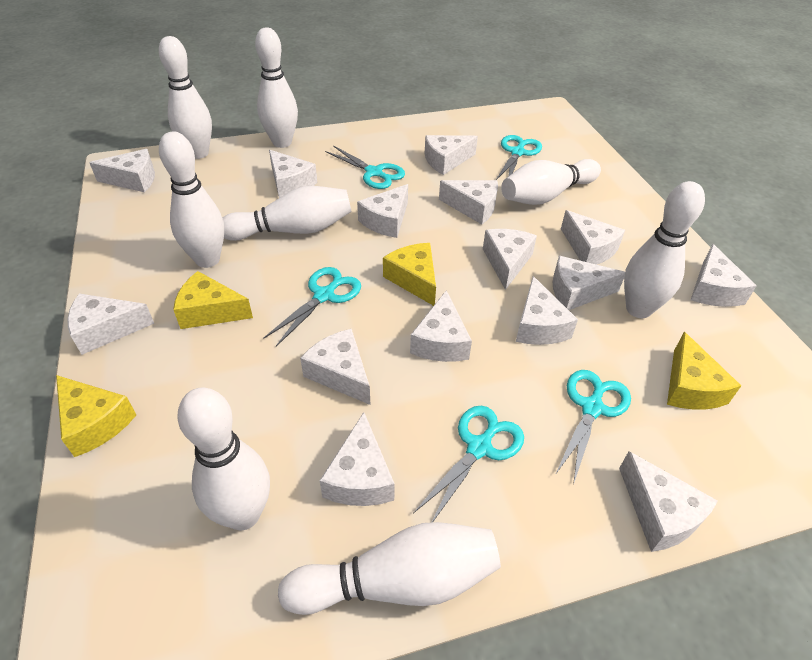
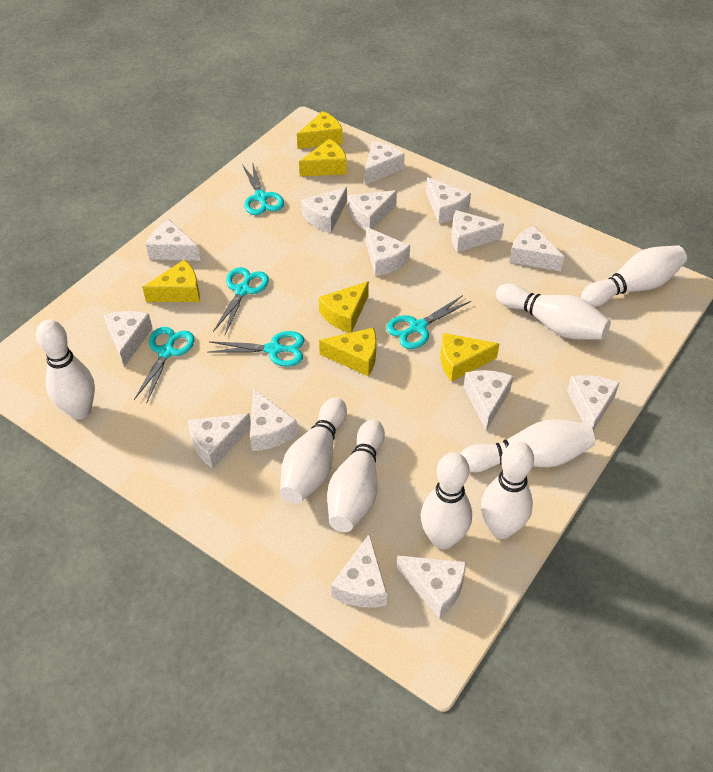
yellow cheese: [56,375,136,457] [173,271,253,329] [383,243,436,306] [667,332,741,410] = 4 -> [142,260,200,302] [297,111,343,149] [299,139,347,176] [318,281,369,333] [319,328,376,377] [440,333,499,382] = 6

